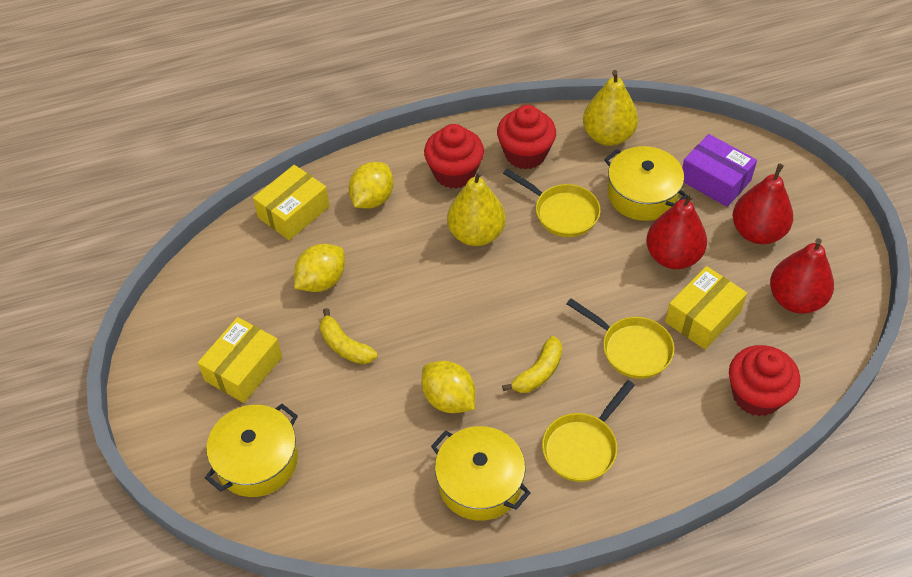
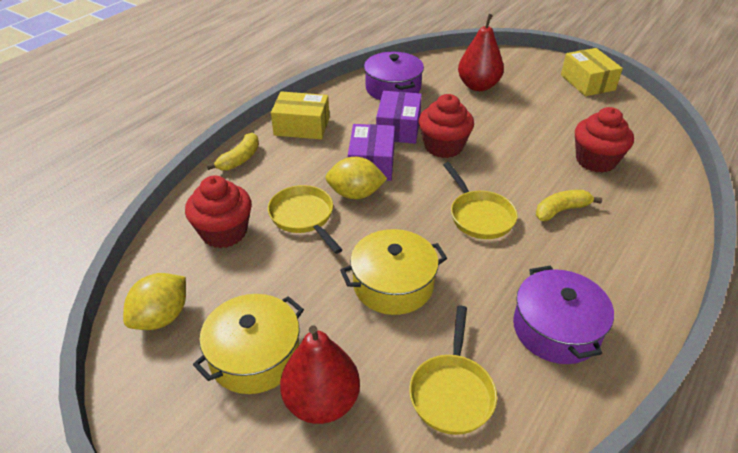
purple box: [682,134,757,207] = 1 -> [348,124,395,181] [376,91,422,144] = 2
purple pot: none = 0 -> [364,52,424,100] [513,266,614,364] = 2
red pear: [646,193,707,269] [733,163,793,244] [770,238,834,314] = 3 -> [280,325,360,424] [458,14,504,91] = 2
yellow box: [198,317,282,403] [253,165,330,240] [665,266,747,350] = 3 -> [271,91,329,139] [561,48,623,96] = 2
yellow lemon: [294,244,345,292] [349,162,394,209] [422,361,475,413] = 3 -> [123,273,186,330] [325,157,387,199] = 2
yellow pear: [447,170,506,246] [583,70,638,146] = 2 -> none = 0
yellow pot: [205,404,298,497] [431,426,531,521] [604,146,688,221] = 3 -> [193,294,304,394] [340,229,447,315] = 2

